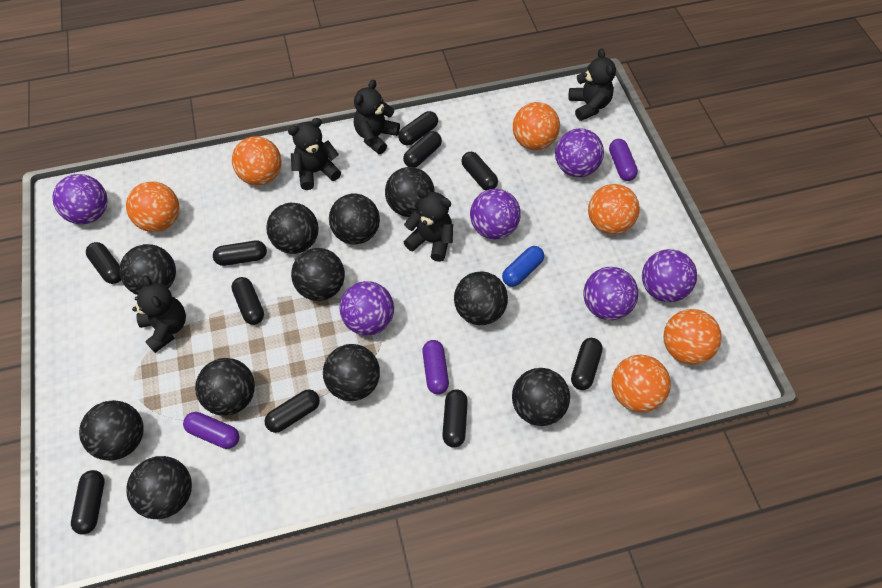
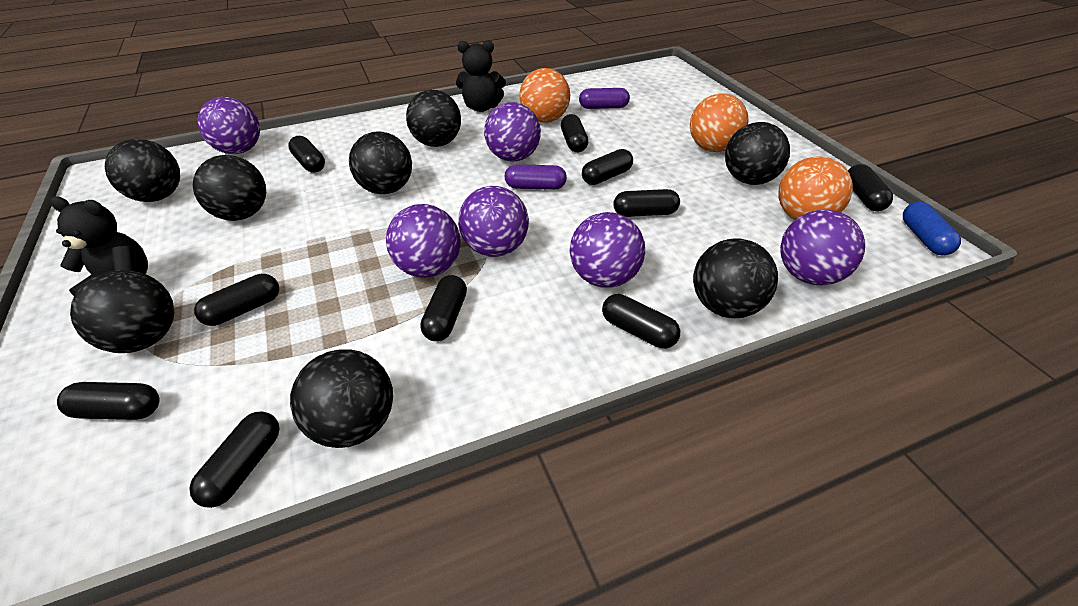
black ball: [79,400,143,461] [119,244,176,295] [126,456,192,519] [195,358,255,416] [266,203,319,254] [291,248,345,301] [323,344,380,401] [329,194,380,244] [385,167,435,217] [454,271,508,325] [512,368,570,426] = 11 -> [70,270,174,353] [105,139,180,202] [193,155,266,221] [290,349,393,448] [349,131,412,194] [406,90,461,147] [693,238,778,318] [725,122,790,185] = 8
black teddy bear: [132,275,186,353] [288,118,341,190] [354,79,400,154] [404,189,453,262] [568,48,616,121] = 5 -> [50,197,148,296] [456,41,506,112] = 2
orange ball: [126,181,180,232] [232,136,282,185] [513,102,560,150] [588,184,640,234] [612,355,671,412] [663,309,722,365] = 6 -> [519,68,570,123] [690,94,749,152] [779,156,853,220] = 3
purple capsule: [183,412,239,449] [422,340,449,394] [609,139,638,181] = 3 -> [505,164,567,190] [579,88,630,109] = 2

